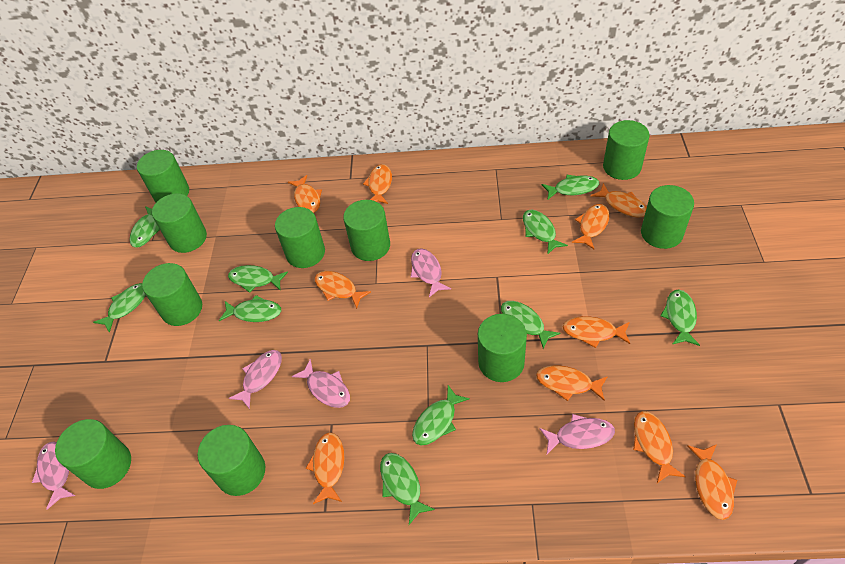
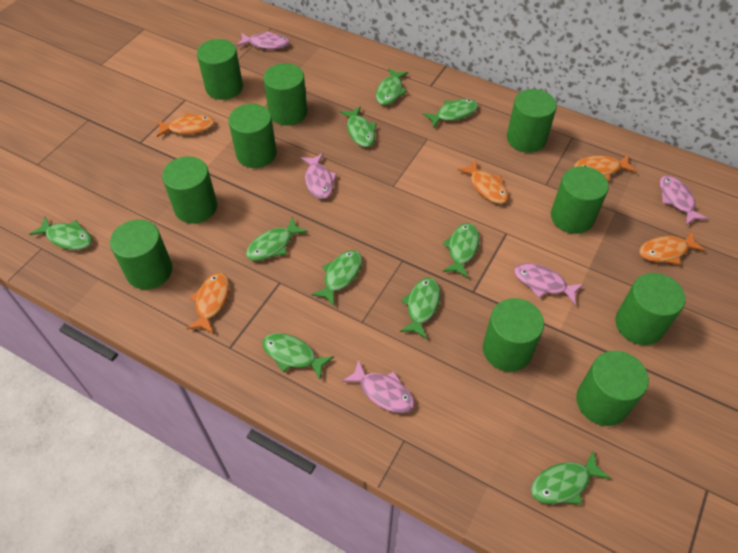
orange fish: [288,175,322,213] [306,432,344,504] [315,271,371,309] [363,164,392,204] [536,365,608,401] [562,316,630,348] [572,204,610,249] [591,183,647,218] [633,411,686,483] [687,444,737,520] = 10 -> [157,113,215,137] [187,273,229,333] [457,161,509,204] [574,155,636,180] [639,232,706,265] = 5

